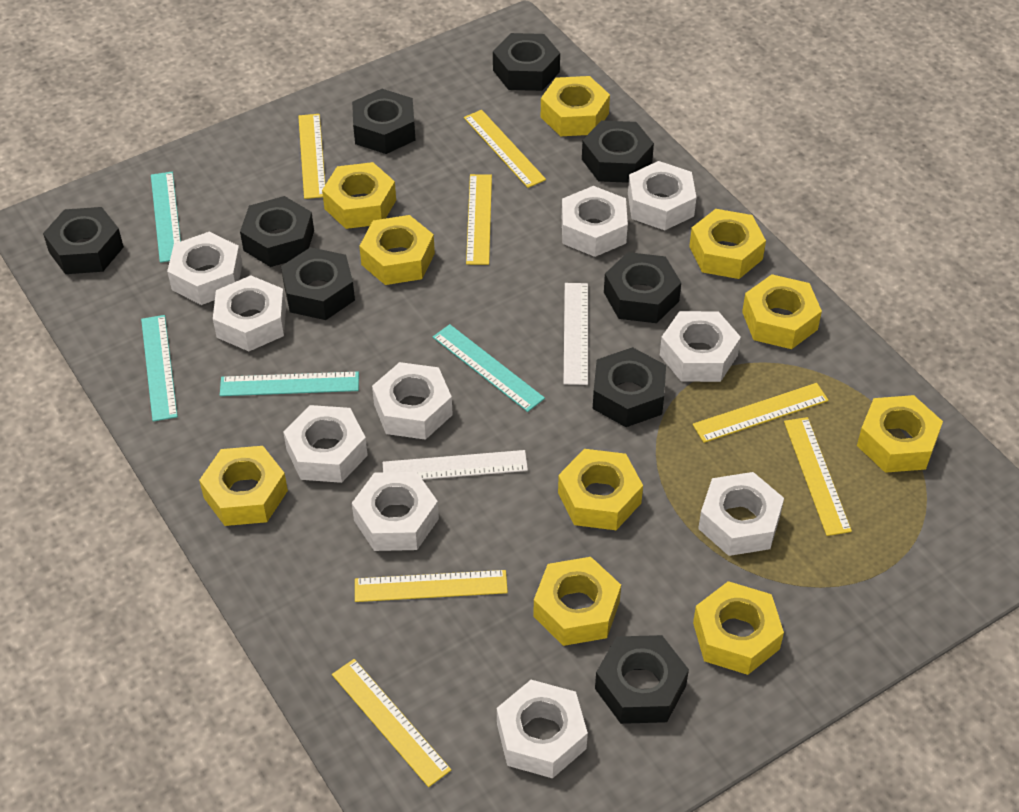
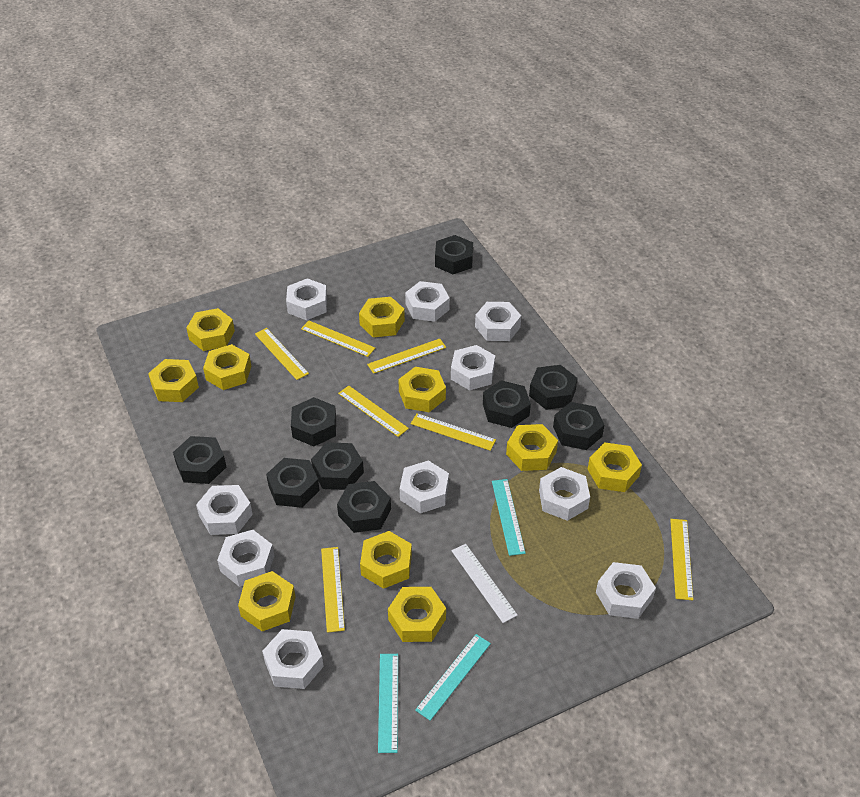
turquoise ruler: [141,315,178,421] [151,172,181,263] [220,371,359,396] [433,324,545,412] = 4 -> [378,654,398,753] [415,634,491,721] [492,479,526,556] = 3
white ruler: [383,450,528,480] [564,283,588,385] = 2 -> [452,544,518,623] = 1

